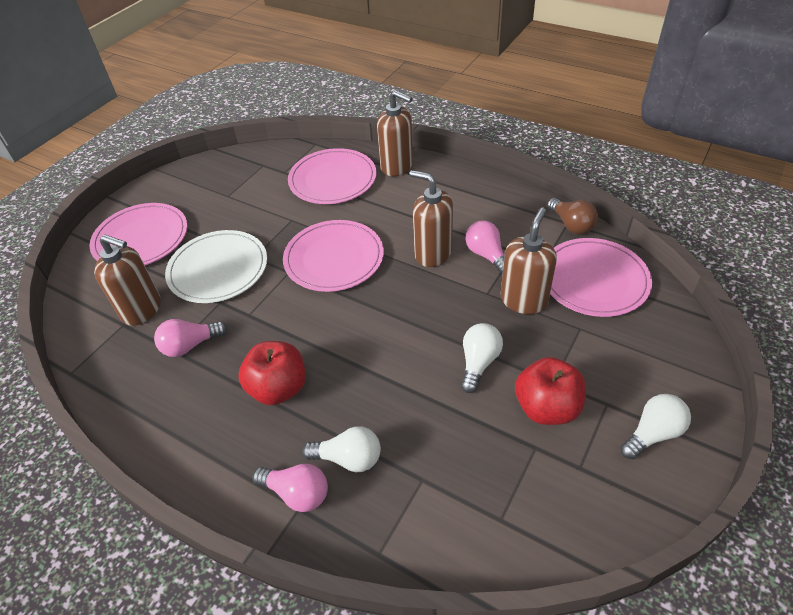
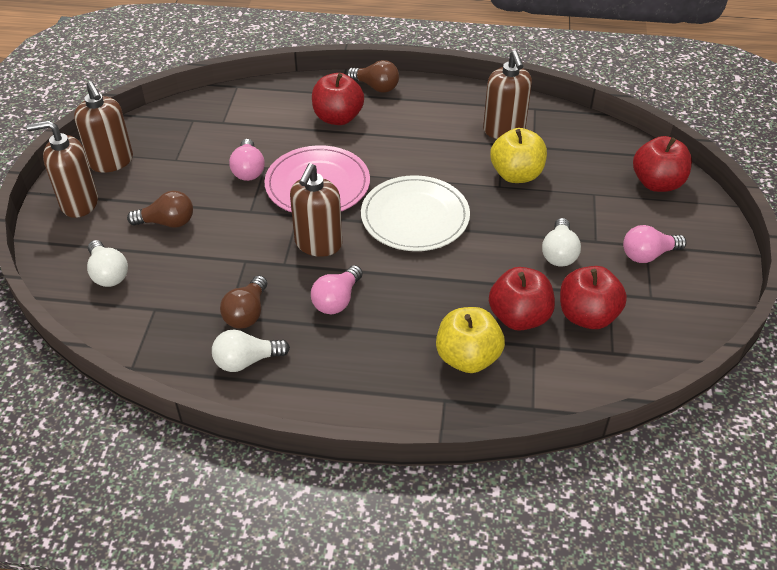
brown light bulb: [547,198,598,234] = 1 -> [127,191,193,227] [220,275,267,329] [347,60,399,93] = 3
pink plate: [89,203,187,265] [283,220,384,292] [288,148,377,204] [550,238,652,317] = 4 -> [264,145,370,213] = 1
red apple: [238,341,306,405] [515,357,586,425] = 2 -> [312,73,364,125] [489,267,555,331] [560,266,627,329] [633,136,692,192] = 4
yellow apple: none = 0 -> [436,307,505,373] [490,128,547,183] = 2

